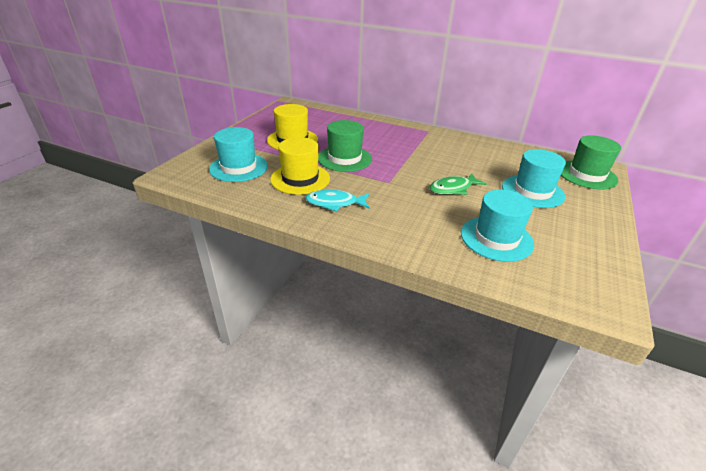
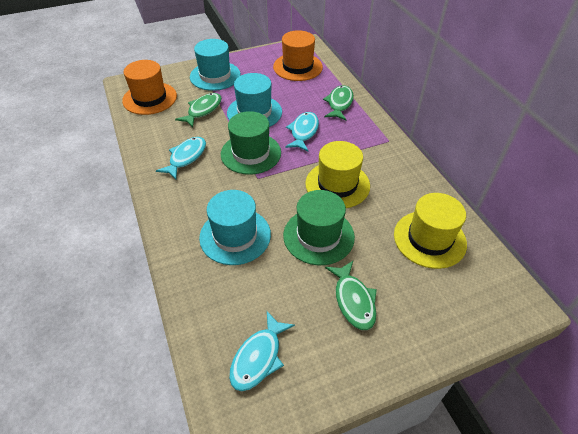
green fish: [429,173,487,195] = 1 -> [175,93,222,128] [323,85,354,120] [325,261,377,330] = 3
orange hat: none = 0 -> [122,60,177,115] [273,30,323,81] = 2
turquoise fish: [305,189,370,212] = 1 -> [156,137,206,179] [229,311,295,391] [285,112,319,152] = 3

